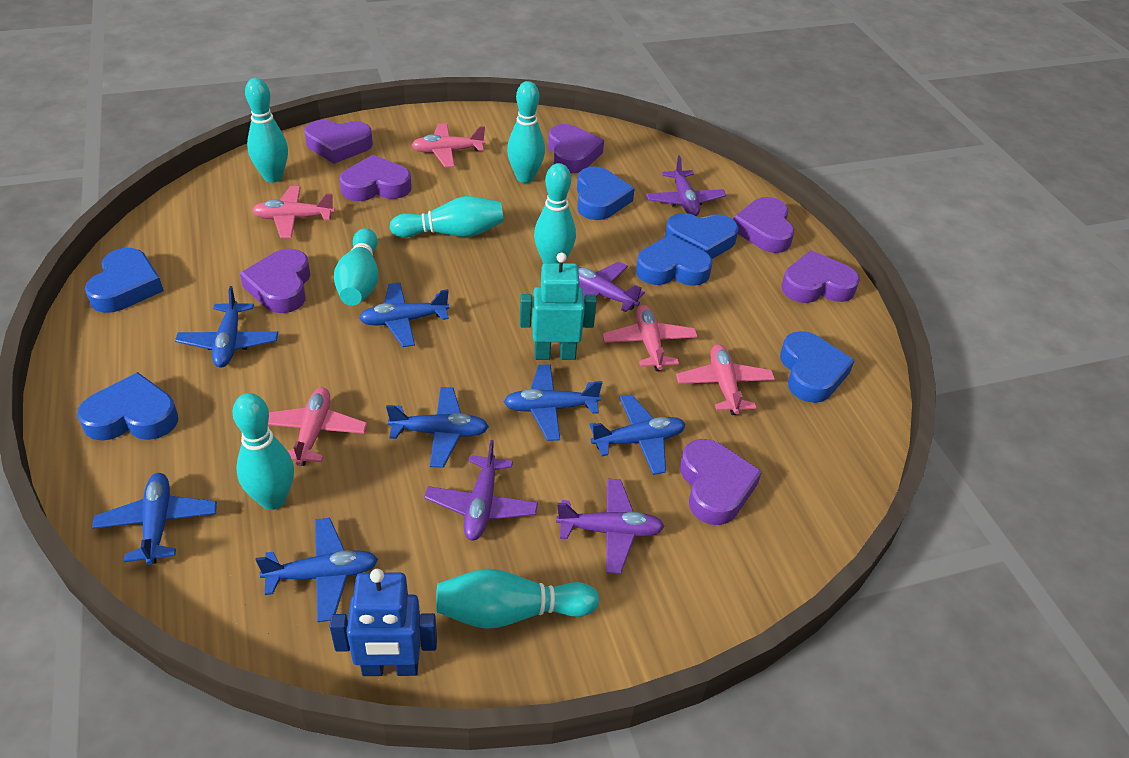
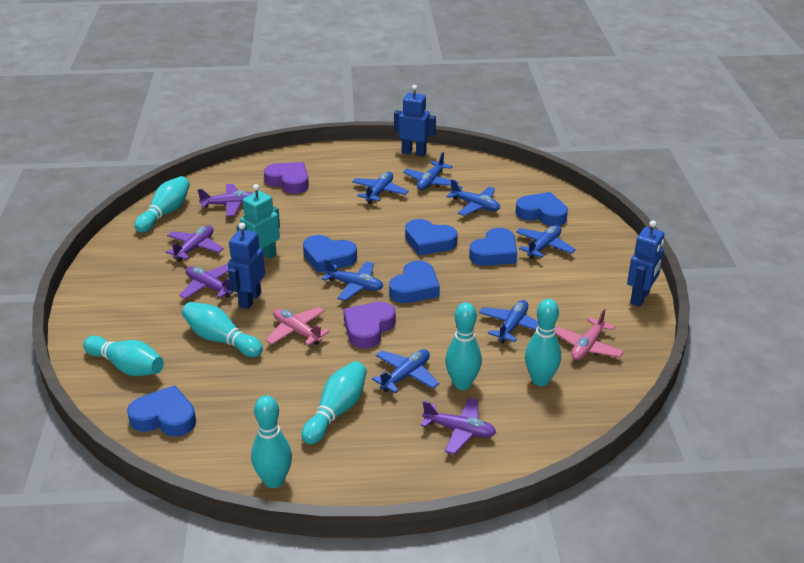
blue robot: [330,569,437,676] = 1 -> [228,223,265,309] [394,85,436,157] [627,220,664,307] = 3
pink plane: [252,186,335,238] [268,387,367,466] [411,123,485,168] [602,305,698,371] [676,344,775,415] = 5 -> [266,307,329,346] [555,308,624,360] = 2
purple heart: [240,248,310,313] [304,120,373,164] [339,155,412,201] [548,124,604,173] [680,439,762,525] [733,197,794,253] [781,250,860,303] = 7 -> [264,162,309,194] [343,302,396,349] = 2

